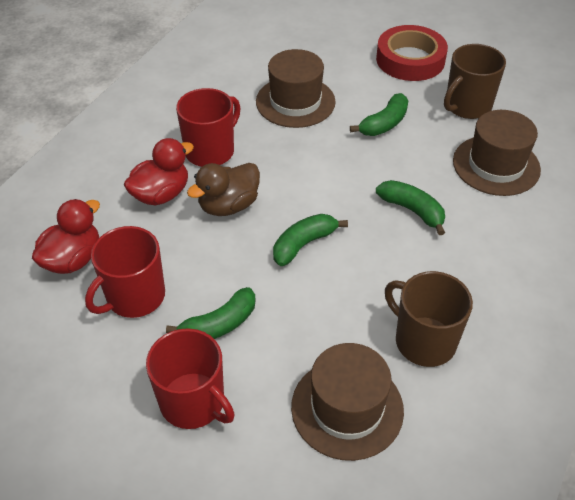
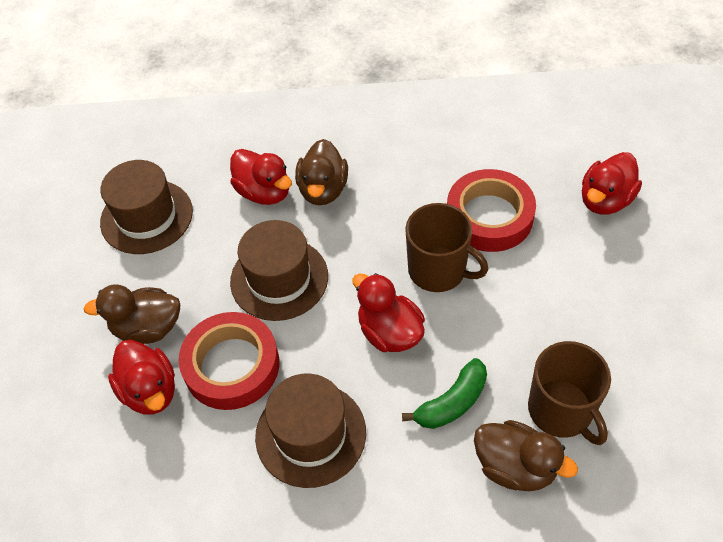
brown duck: [187,163,260,216] = 1 -> [83,284,180,344] [295,139,348,205] [474,420,578,491] = 3
green banana: [166,287,255,339] [273,214,348,266] [350,93,408,136] [376,180,445,235] = 4 -> [402,358,487,429] = 1
red duck: [32,199,100,274] [124,138,194,205] = 2 -> [108,340,175,415] [230,149,292,205] [352,273,425,352] [582,152,642,215] = 4
red mug: [85,226,165,318] [146,328,235,429] [176,88,241,167] = 3 -> none = 0
red tape: [376,25,448,81] = 1 -> [178,312,279,410] [447,169,536,252] = 2

